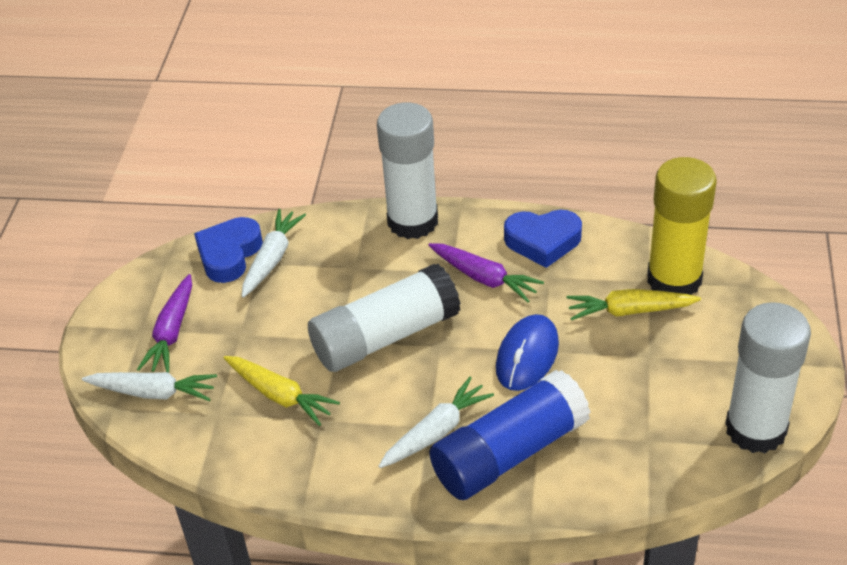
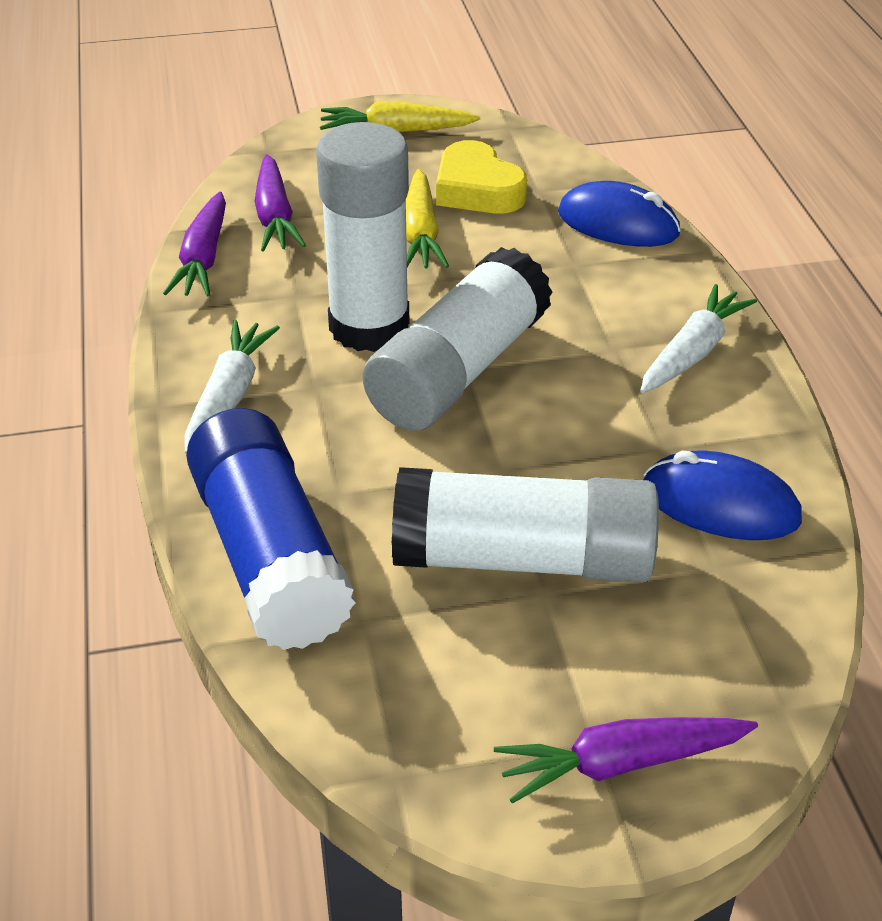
blue heart: [194,217,263,283] [504,210,582,268] = 2 -> none = 0
blue mouse: [496,314,559,391] = 1 -> [558,181,681,247] [643,451,802,540] = 2
purple carrot: [137,274,192,373] [428,243,544,302] = 2 -> [163,191,226,297] [255,154,306,252] [494,717,758,803] = 3
white carrot: [82,372,217,401] [242,209,306,298] [378,377,494,468] = 3 -> [185,320,280,454] [640,284,757,394] = 2
yellow glue stick: [647,157,717,295] = 1 -> none = 0
yellow heart: none = 0 -> [436,140,527,214] = 1

